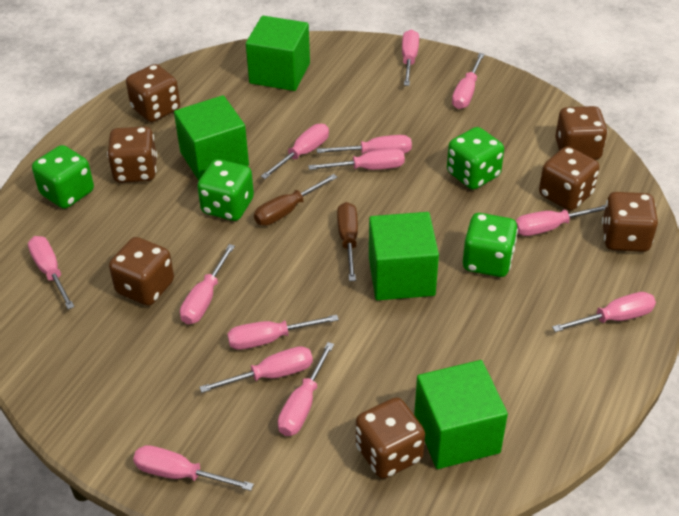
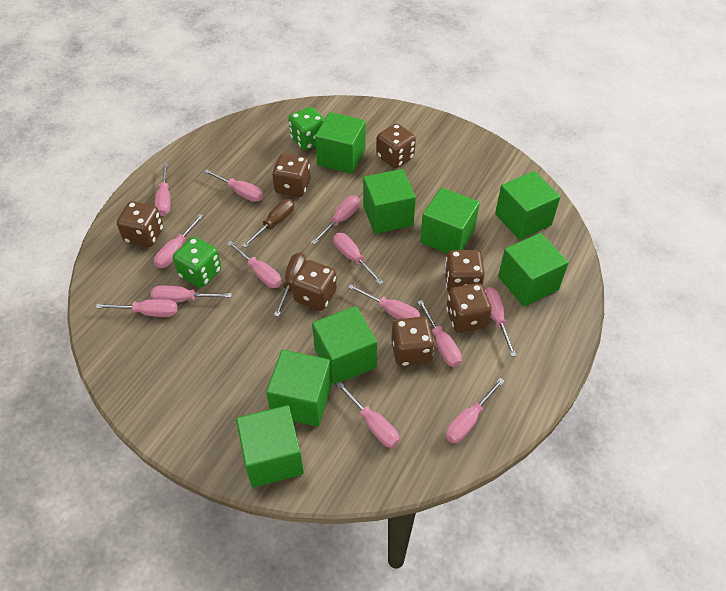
green cube: [174,95,249,181] [246,16,310,91] [369,212,439,300] [414,360,508,469] = 4 -> [236,405,304,487] [266,350,332,427] [312,306,377,385] [315,112,365,174] [363,169,416,234] [420,187,480,254] [495,171,560,240] [498,233,569,307] = 8
green dice: [32,145,94,209] [197,159,254,221] [447,127,504,189] [463,213,518,277] = 4 -> [173,237,221,288] [288,107,325,150] = 2

